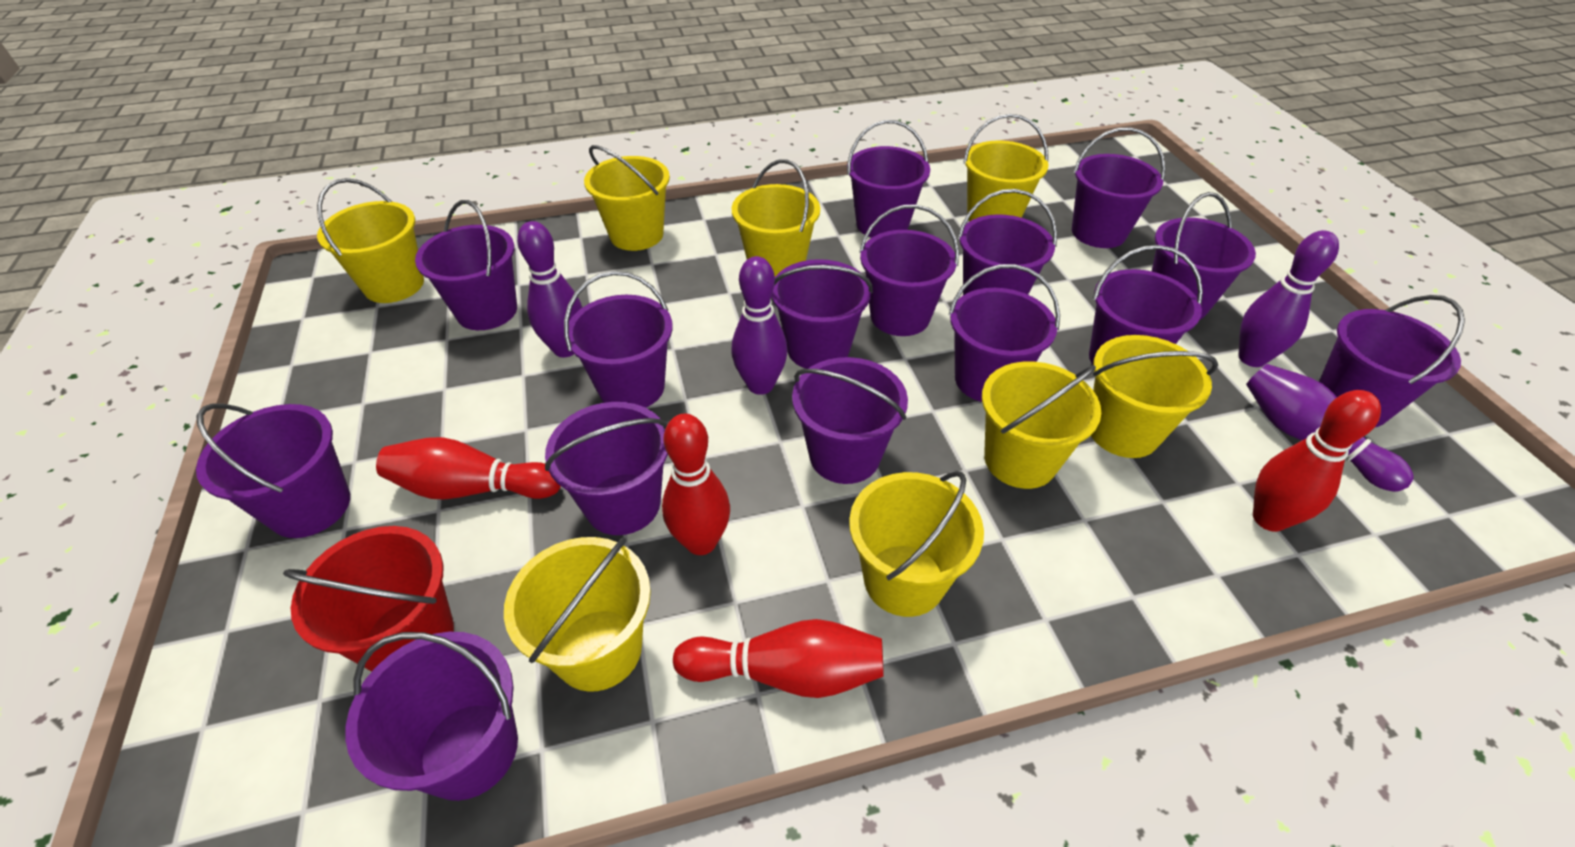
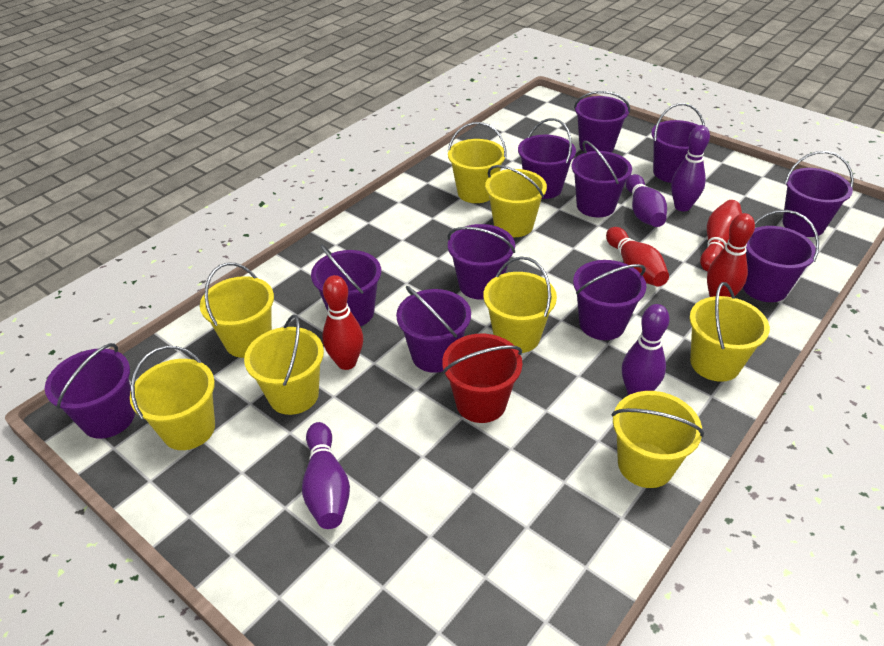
purple bucket: [196,403,350,538] [345,632,518,801] [415,200,517,330] [545,402,668,535] [564,271,673,408] [771,259,873,369] [792,357,908,484] [847,120,930,238] [859,205,959,336] [948,264,1060,402] [958,189,1057,295] [1072,127,1166,248] [1089,245,1203,365] [1152,192,1256,320] [1319,295,1465,427] = 15 -> [45,343,135,439] [311,244,381,326] [396,286,471,373] [448,224,516,300] [518,118,576,199] [572,140,632,217] [573,260,646,340] [574,91,630,152] [651,103,705,183] [743,210,819,302] [783,151,854,237] = 11

